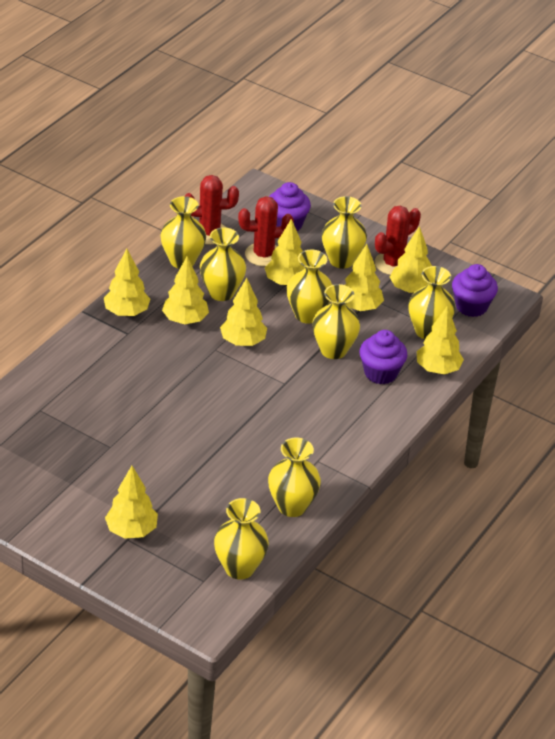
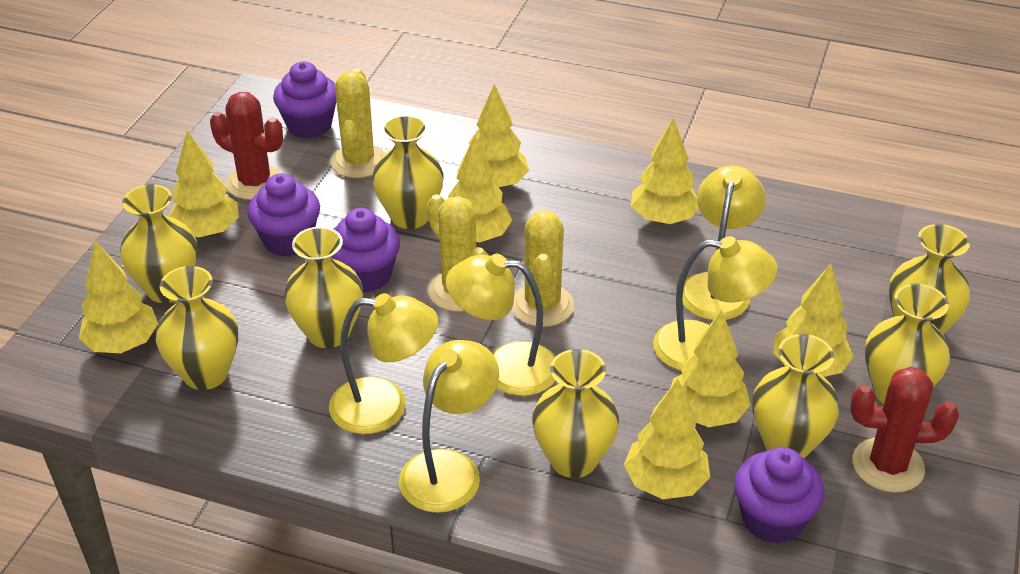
purple cupcake: [269,182,311,231] [359,330,407,384] [452,264,498,317] = 3 -> [248,174,320,257] [273,61,336,139] [331,208,400,293] [734,447,825,544] = 4
red cactus: [185,175,239,245] [238,196,294,266] [375,206,421,275] = 3 -> [210,92,283,200] [850,367,959,493] = 2
yellow cactus: none = 0 -> [331,69,385,178] [427,194,488,312] [512,210,574,327] = 3
yellow lamp: none = 0 -> [329,293,438,434] [399,340,499,513] [446,254,556,396] [653,236,778,371] [683,165,766,320] = 5

